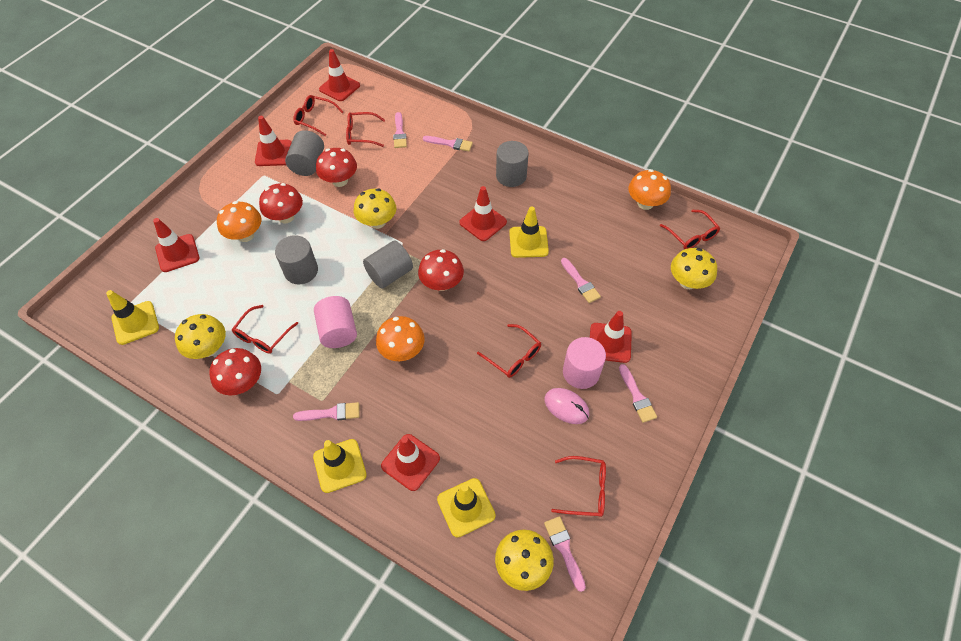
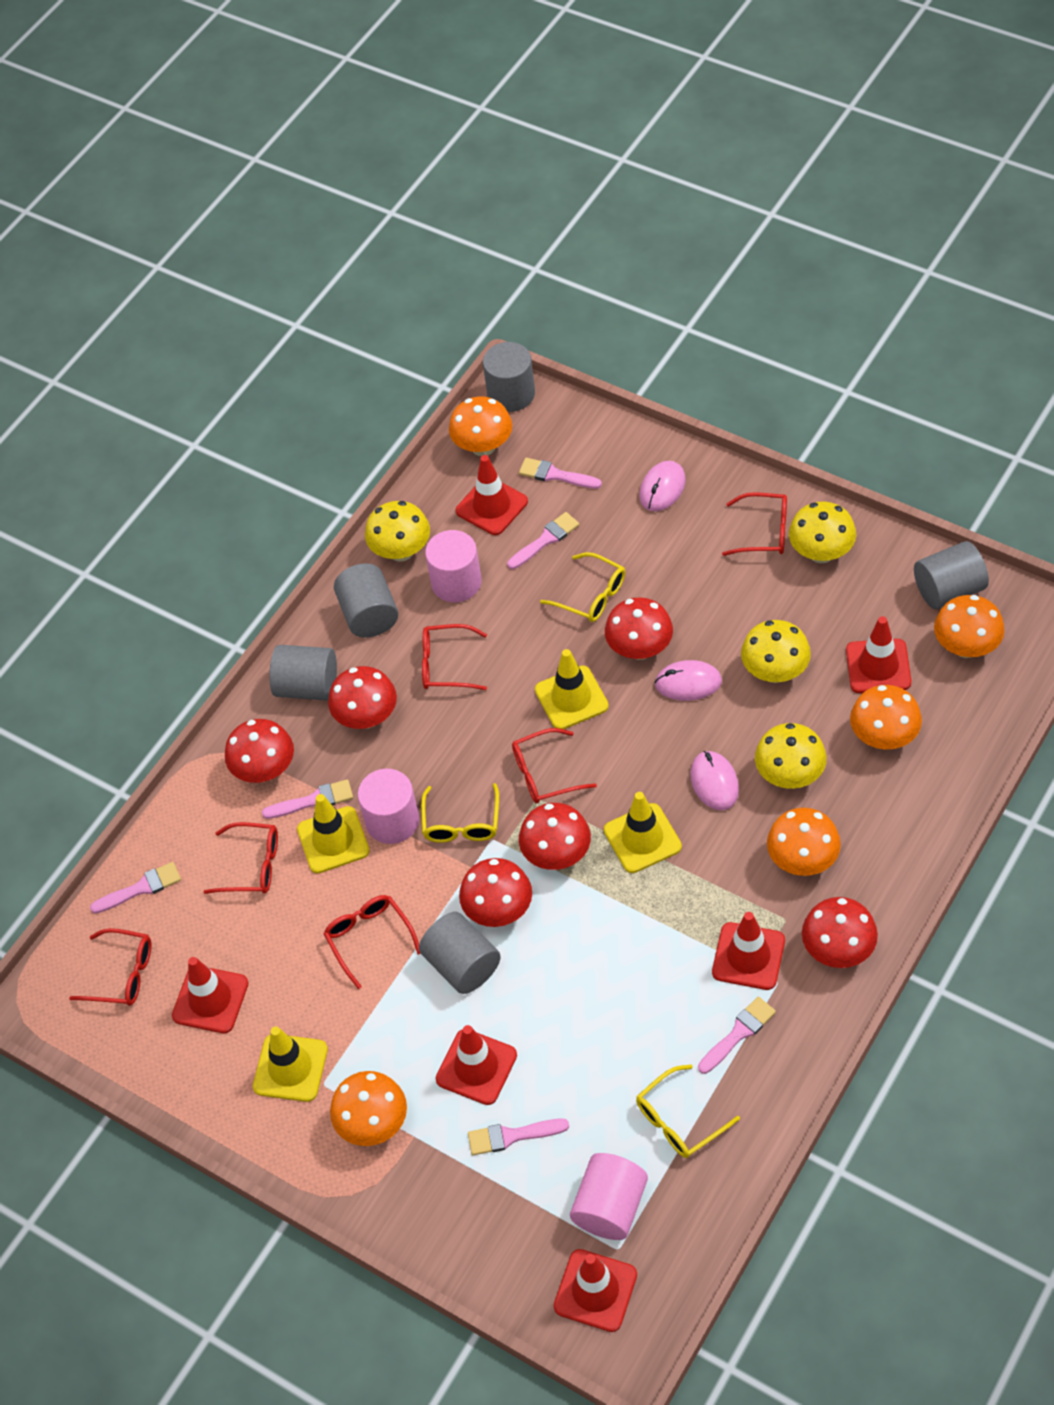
grey cylinder: [275,235,318,284] [285,130,324,176] [363,240,413,288] [496,141,529,187] = 4 -> [269,645,337,701] [334,563,398,638] [419,912,501,994] [483,342,535,412] [914,541,989,609] = 5
orange mushroom: [217,201,261,242] [376,316,425,361] [628,169,671,210] = 3 -> [330,1071,407,1146] [449,397,512,456] [767,808,841,876] [850,685,922,750] [934,595,1005,658] = 5
pink cylinder: [314,296,357,348] [563,337,606,389] = 2 -> [358,769,419,844] [425,530,482,602] [570,1153,648,1240] = 3
pink mouse: [544,388,589,424] = 1 -> [639,461,686,511] [654,660,722,701] [690,751,739,811] = 3
red mushroom: [209,348,261,395] [259,183,303,223] [316,148,357,187] [418,249,464,291] = 4 -> [225,719,294,783] [328,666,397,729] [459,858,532,927] [519,803,591,870] [605,597,673,660] [802,897,878,968] = 6
yellow glasses: none = 0 -> [421,783,499,843] [540,552,625,622] [636,1064,740,1158] = 3

